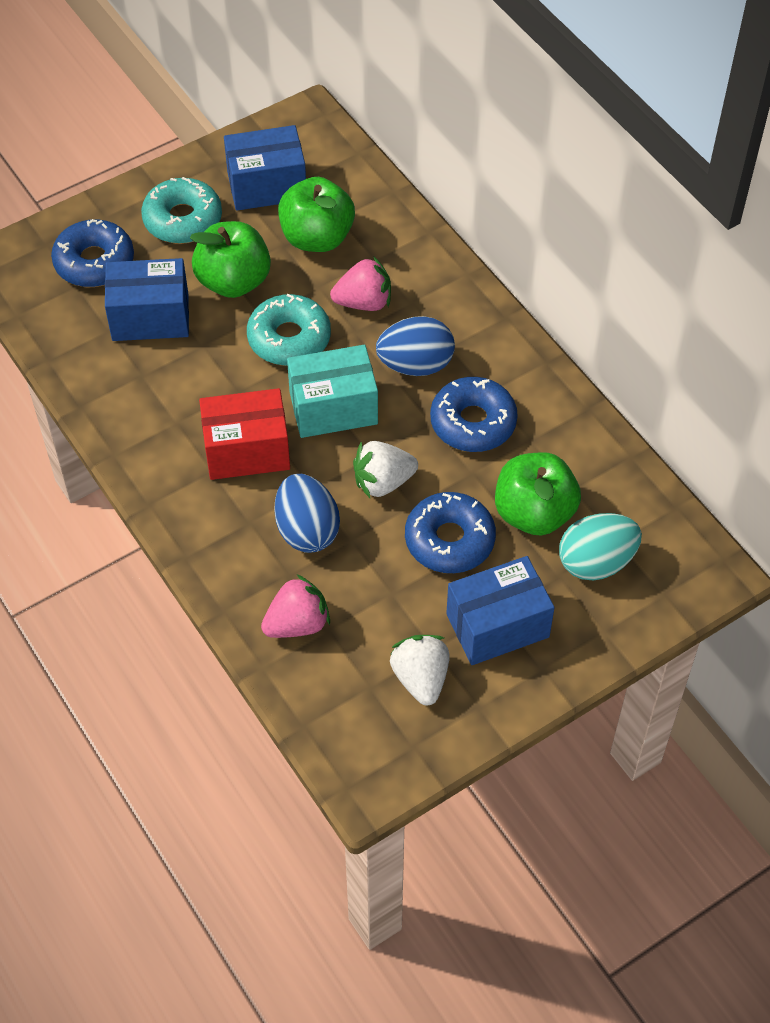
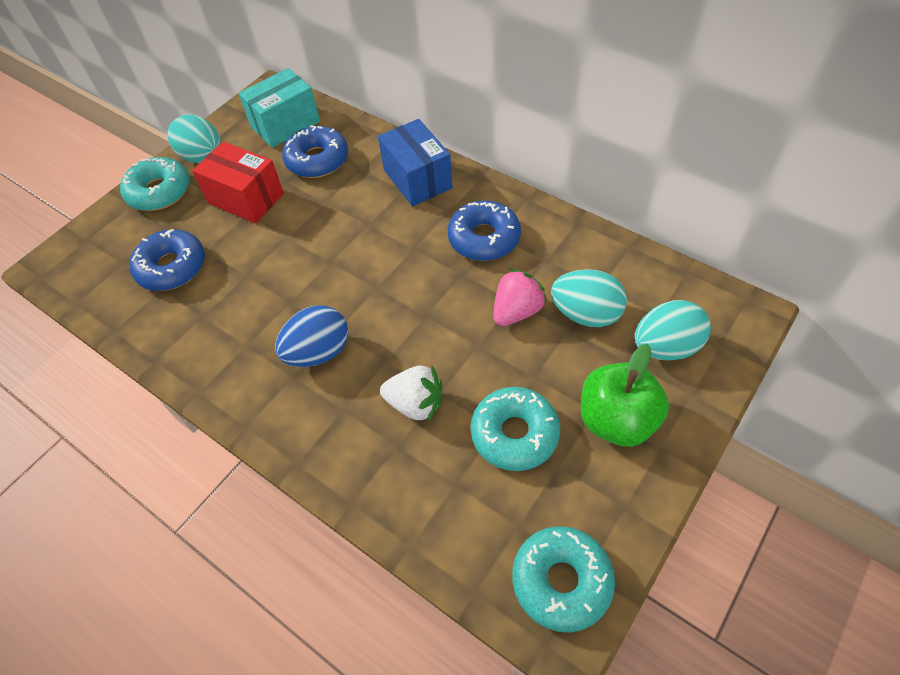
blue box: [105,258,189,341] [224,125,306,211] [446,556,555,665] = 3 -> [378,119,453,206] = 1
blue egg: [274,474,340,553] [376,316,455,376] = 2 -> [275,305,348,367] = 1
green apple: [190,221,271,298] [278,177,355,252] [495,452,581,536] = 3 -> [581,343,669,447] = 1
pink strawberry: [261,574,330,638] [330,256,391,311] = 2 -> [493,268,547,326] = 1
turquoise donut: [141,177,222,244] [247,294,331,366] = 2 -> [120,157,189,211] [471,387,560,471] [513,526,615,632] = 3
turquoise egg: [559,513,642,580] = 1 -> [167,114,221,163] [551,269,627,327] [635,300,711,360] = 3
white strawberry: [353,441,418,498] [390,635,450,706] = 2 -> [380,366,442,422] = 1

